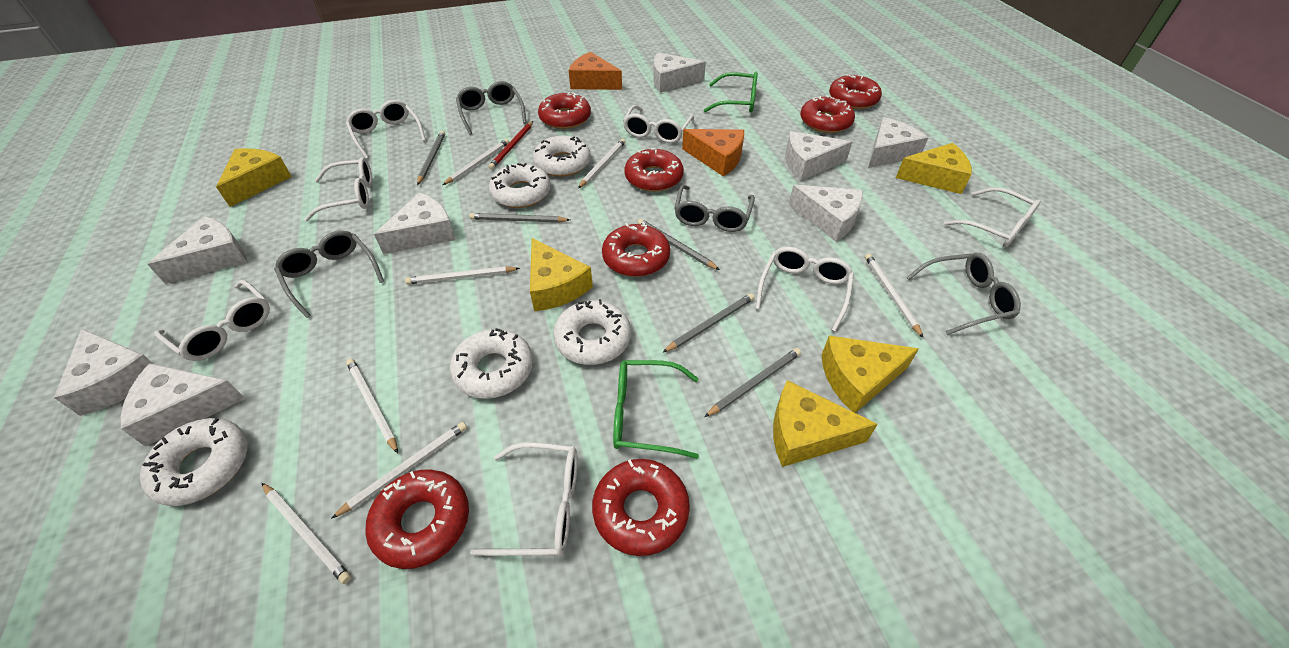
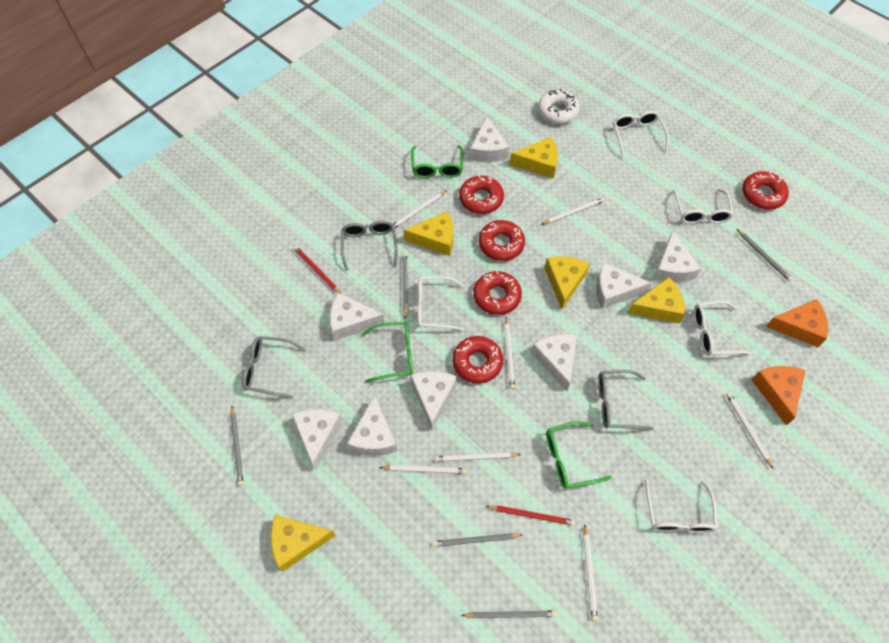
green glasses: [613,360,699,459] [704,72,758,112] = 2 -> [362,322,413,383] [411,145,463,178] [546,421,612,489] = 3
grey glasses: [274,230,384,318] [456,81,527,135] [674,185,755,232] [906,253,1021,335] = 4 -> [242,336,306,399] [341,220,398,271] [598,370,654,430] = 3
red donut: [365,469,469,569] [538,92,591,129] [592,459,690,556] [602,223,670,277] [625,148,684,192] [800,95,855,133] [829,74,882,109] = 7 -> [452,336,503,383] [459,175,504,214] [473,271,522,315] [479,220,525,261] [742,171,789,209] = 5
red pencil: [488,121,533,170] = 1 -> [293,246,341,293] [486,505,575,526] = 2
white donut: [140,418,248,506] [450,328,533,399] [489,163,551,208] [533,136,591,177] [553,299,631,365] = 5 -> [538,89,580,124] = 1
white glasses: [154,280,270,361] [304,157,372,221] [346,100,426,159] [470,442,578,557] [623,105,694,143] [755,246,854,332] [944,187,1041,247] = 7 -> [418,276,465,331] [613,111,669,158] [645,479,718,533] [672,189,734,224] [693,301,752,356] = 5

